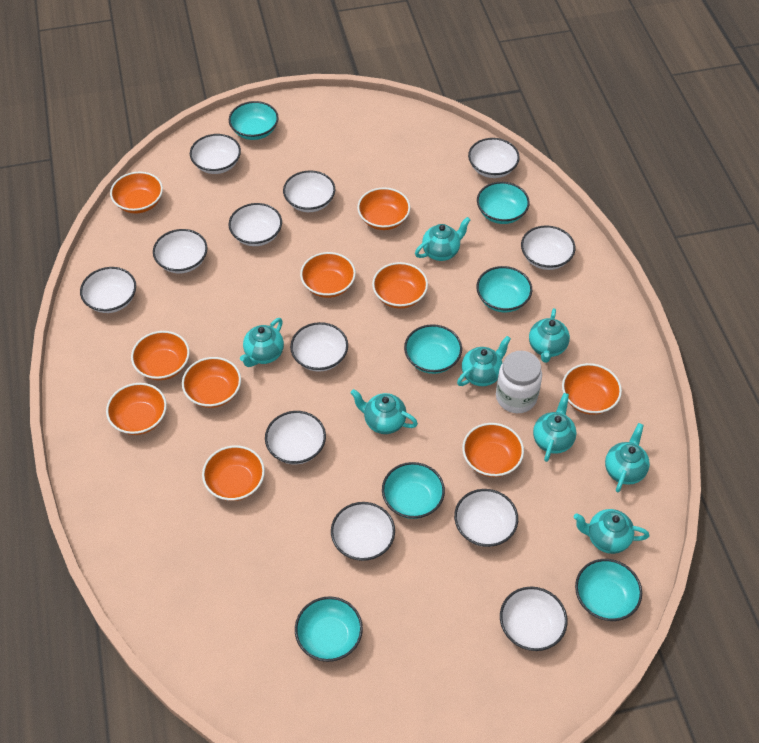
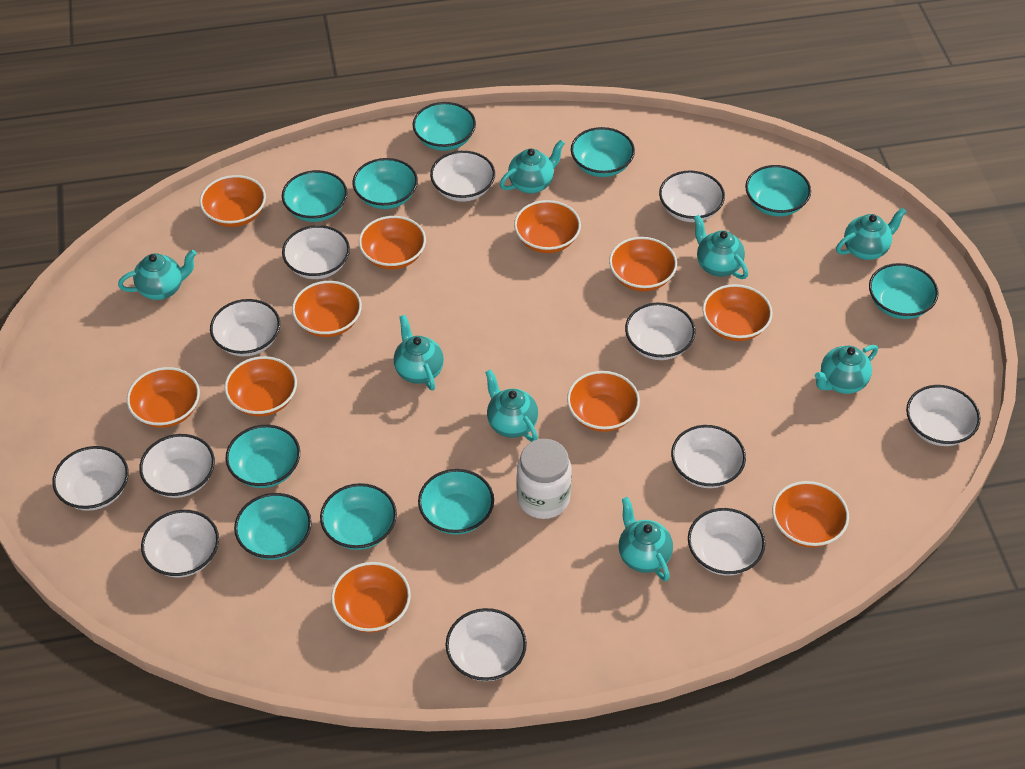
orange bowl: [106,383,167,435] [110,172,163,214] [131,331,190,380] [182,357,241,408] [202,445,265,501] [300,252,356,298] [357,187,410,230] [372,262,428,308] [462,423,524,477] [562,363,622,415] = 10 -> [127,367,200,428] [200,175,266,227] [224,356,297,416] [292,281,362,337] [331,562,411,633] [359,216,426,270] [514,200,581,253] [567,371,640,432] [609,237,677,292] [703,284,772,341] [772,481,849,548] = 11
turquoise bowl: [229,101,279,140] [295,596,363,662] [382,462,445,519] [404,324,462,374] [476,266,532,312] [477,182,530,224] [575,559,642,621] = 7 -> [225,425,300,488] [234,493,312,560] [282,170,348,222] [320,483,397,550] [352,158,418,209] [413,102,476,151] [418,469,494,535] [571,127,635,177] [745,165,811,216] [869,263,939,319] = 10

